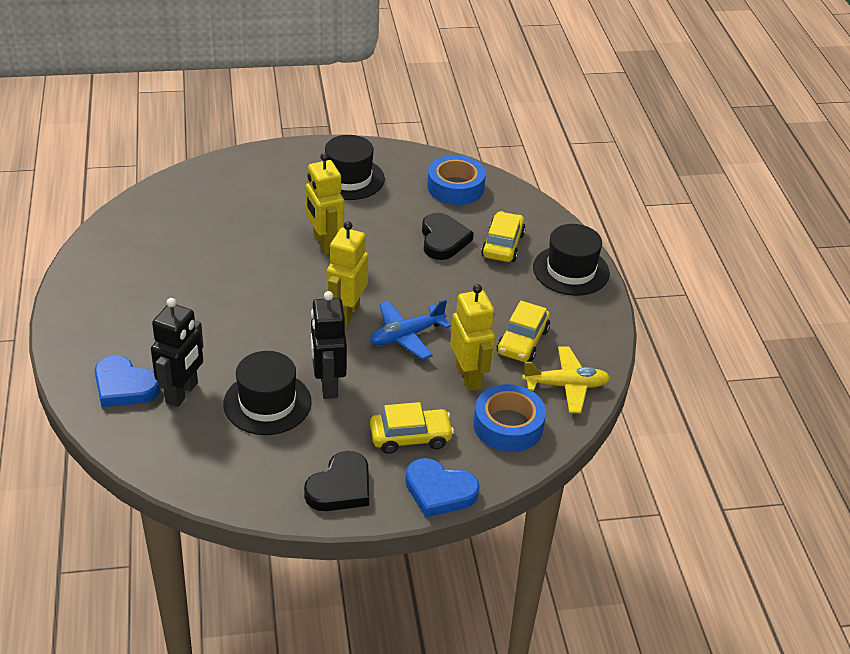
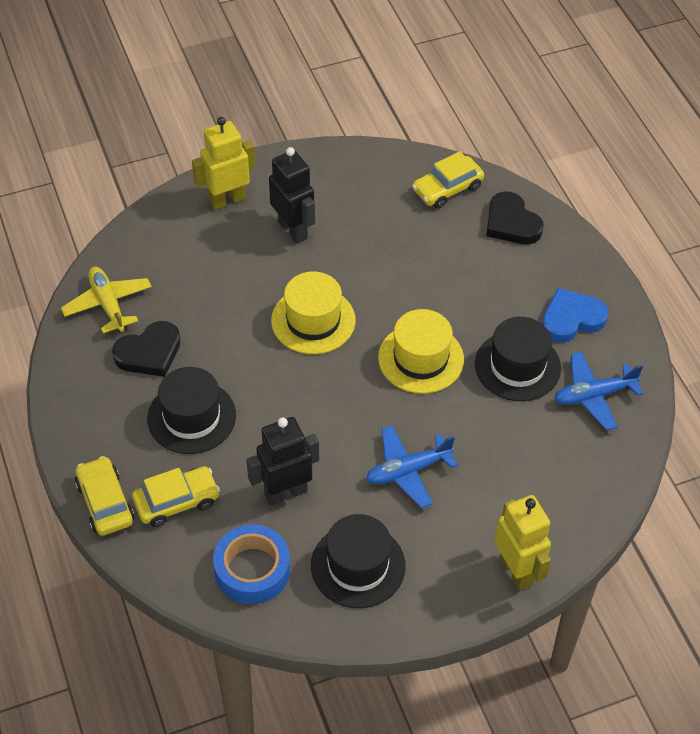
blue heart: [95,356,160,407] [405,458,479,517] = 2 -> [542,288,608,343] = 1
blue plane: [370,299,451,360] = 1 -> [366,425,458,508] [554,352,643,431] = 2
blue tape: [427,155,486,205] [474,384,546,452] = 2 -> [213,524,290,604] = 1
yellow hat: none = 0 -> [271,271,356,354] [378,309,464,394] = 2
yellow robot: [305,153,344,255] [327,221,368,326] [450,284,495,391] = 3 -> [192,117,255,210] [495,495,551,590] = 2

